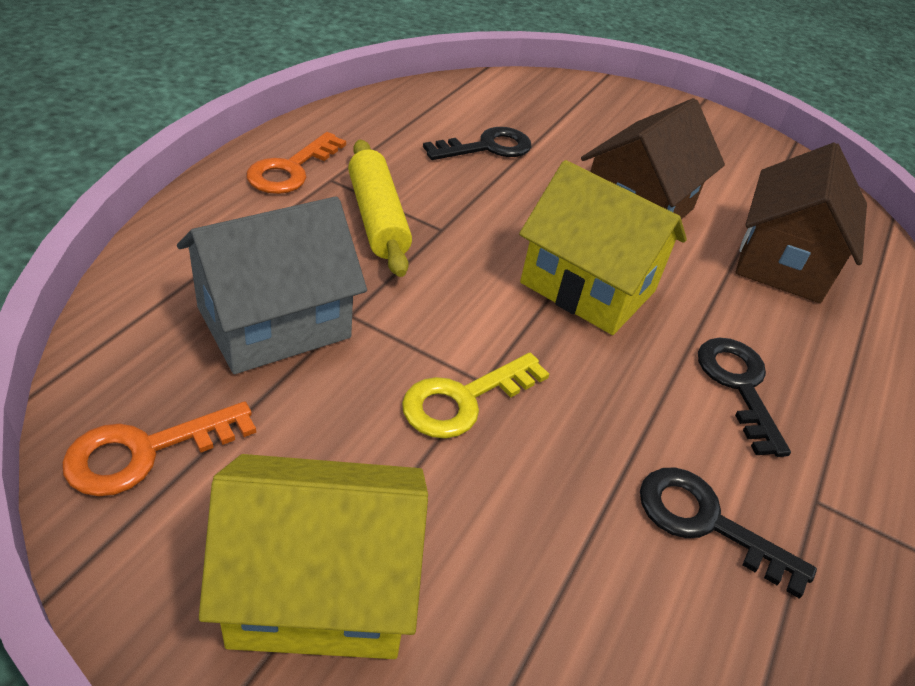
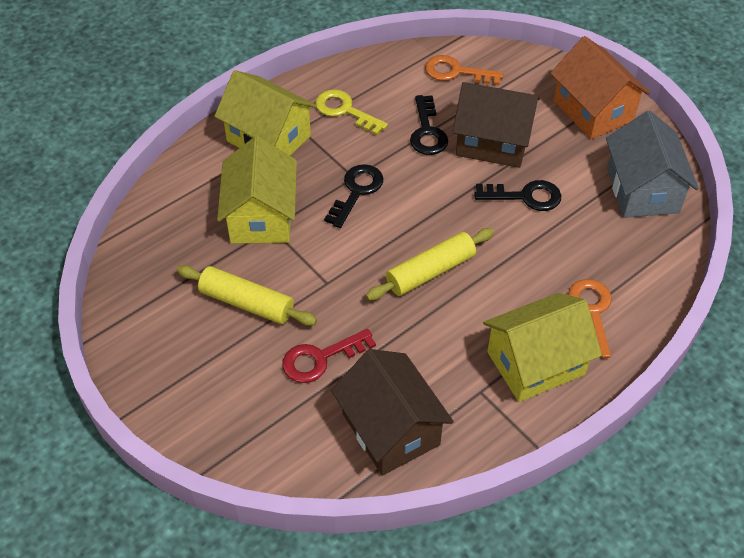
orange house: none = 0 -> [551,36,650,139] = 1
red key: none = 0 -> [282,329,376,383] = 1
yellow house: [199,454,428,659] [519,160,687,335] = 2 -> [214,70,317,156] [217,136,297,244] [483,293,602,402] = 3
yellow rolling pin: [348,140,412,277] = 1 -> [177,265,317,326] [366,228,494,300] = 2

